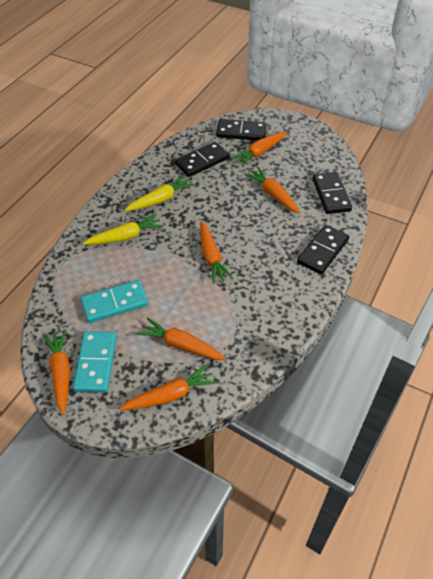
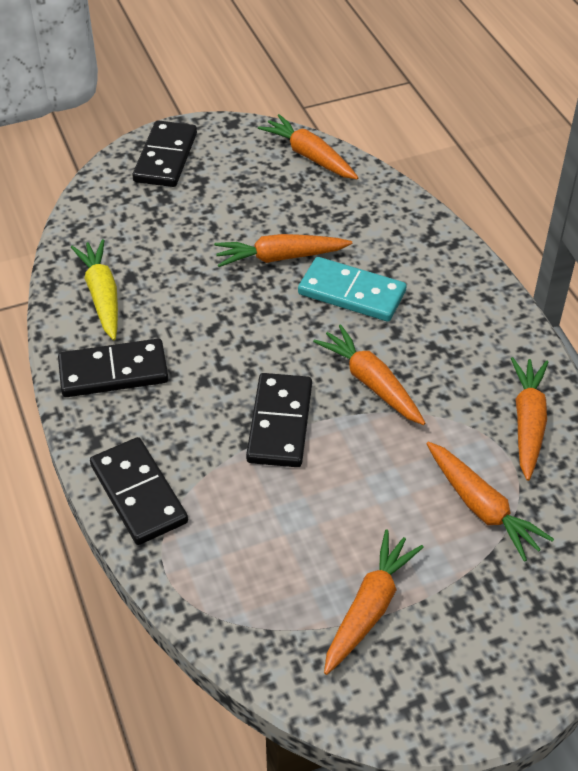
turquoise domino: [73,331,117,393] [81,280,148,323] = 2 -> [298,257,407,322] = 1
yellow carrot: [83,214,163,245] [125,175,195,211] = 2 -> [71,239,118,340] = 1

